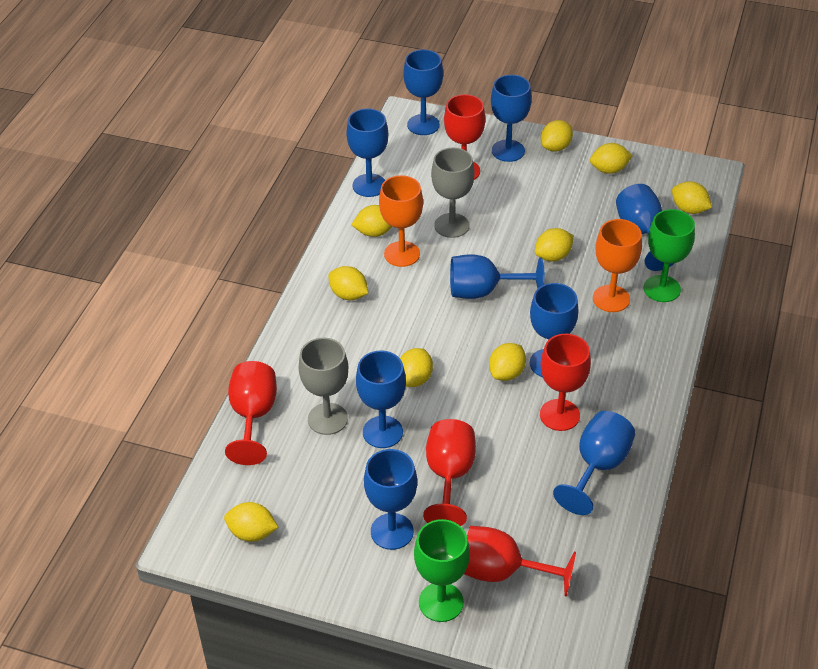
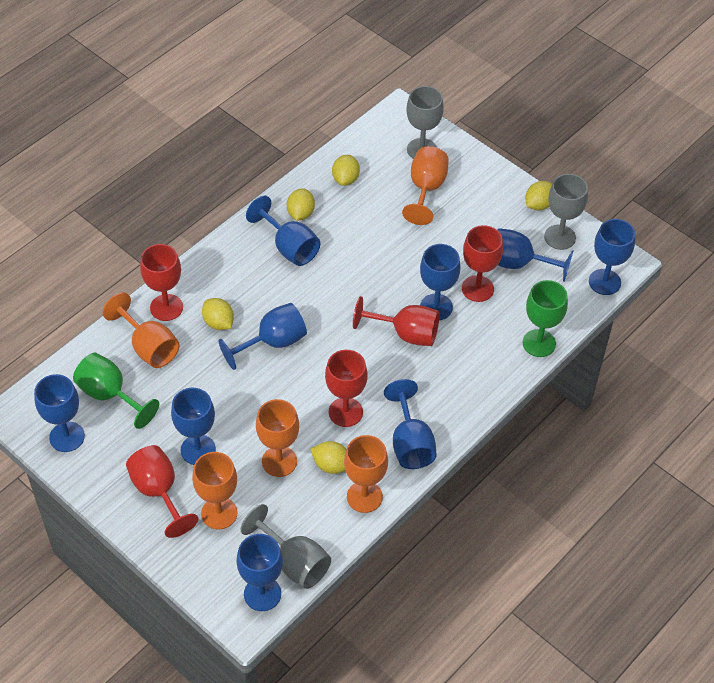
grey goblet: [299,338,348,435] [431,148,475,238] = 2 -> [241,504,331,589] [407,86,444,159] [544,174,588,250] = 3
orange goblet: [379,175,423,267] [593,219,642,312] = 2 -> [103,293,180,368] [192,452,237,529] [256,399,299,477] [344,435,388,513] [402,146,449,225] = 5
yellow lemon: [224,502,279,542] [328,266,368,300] [351,205,392,237] [400,348,433,387] [489,343,526,381] [535,228,574,261] [541,120,573,152] [590,143,633,174] [672,181,712,214] = 9 -> [202,298,234,330] [287,189,315,221] [310,441,347,474] [332,155,360,186] [525,181,552,210] = 5

